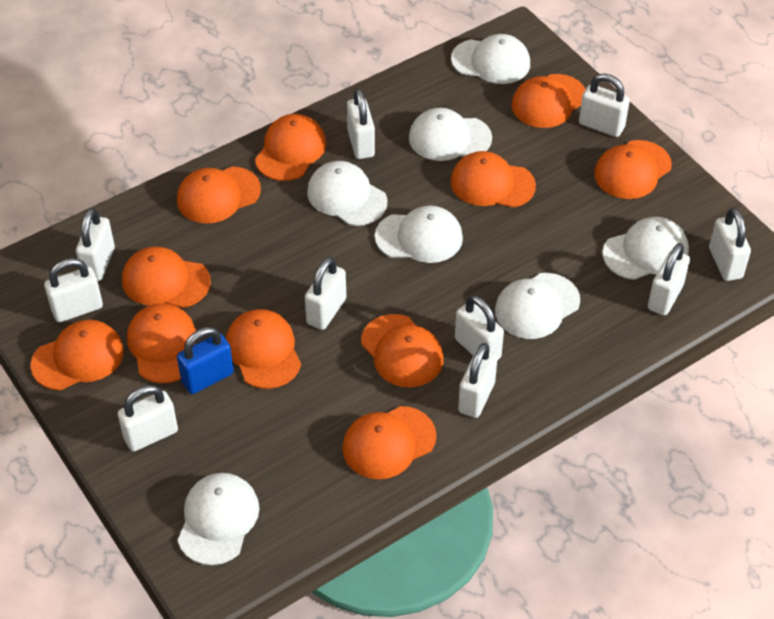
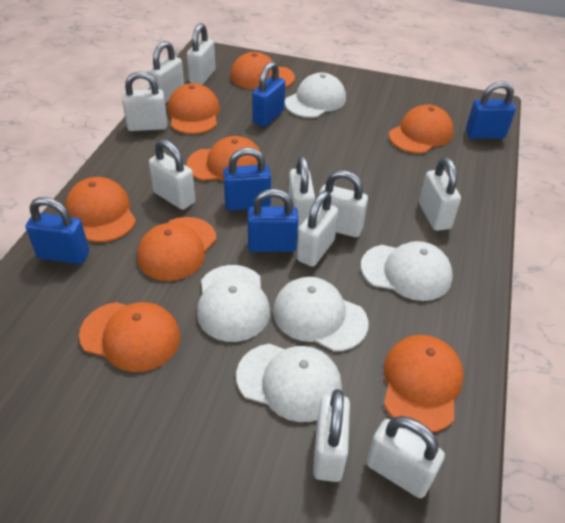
blue padlock: [177,327,234,394] = 1 -> [26,197,89,264] [223,147,271,211] [248,189,298,252] [252,62,285,127] [466,81,516,139] = 5
orange cap: [31,320,124,390] [122,246,211,308] [127,303,196,383] [177,167,261,224] [226,309,301,389] [255,114,326,181] [342,406,437,479] [361,314,444,388] [450,151,536,208] [511,74,586,128] [594,140,672,199] = 11 -> [65,177,136,242] [79,302,180,372] [137,217,216,281] [167,83,220,134] [186,136,261,181] [230,52,295,89] [384,335,464,432] [389,105,454,153] = 8
white cap: [178,473,259,565] [307,161,387,226] [375,205,463,263] [409,108,492,161] [451,34,530,84] [495,273,580,339] [602,217,689,280] = 7 -> [197,265,270,342] [236,344,342,422] [273,277,368,352] [285,73,346,118] [361,241,453,301] = 5

